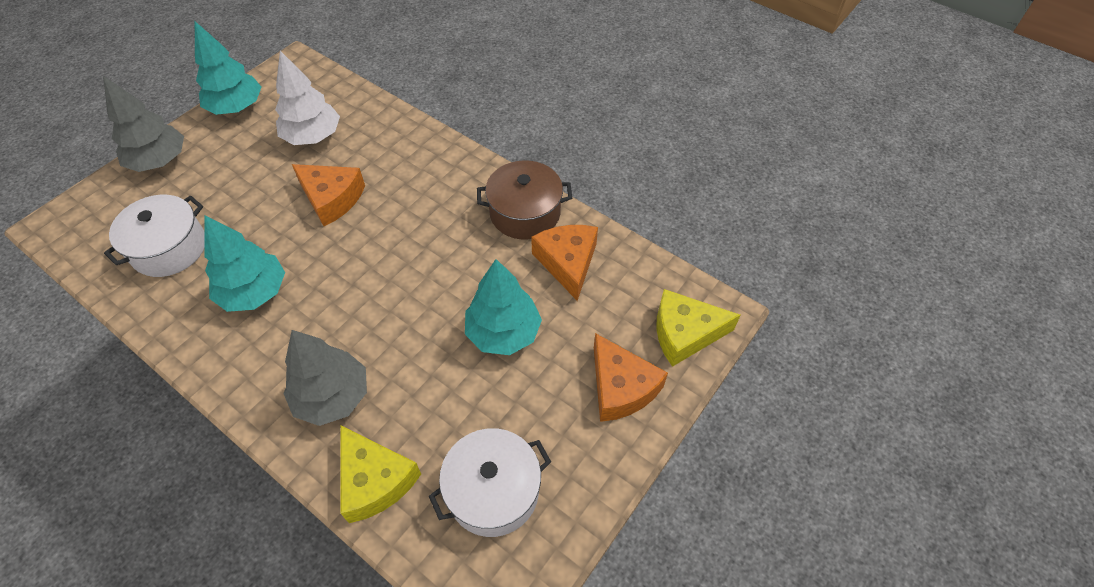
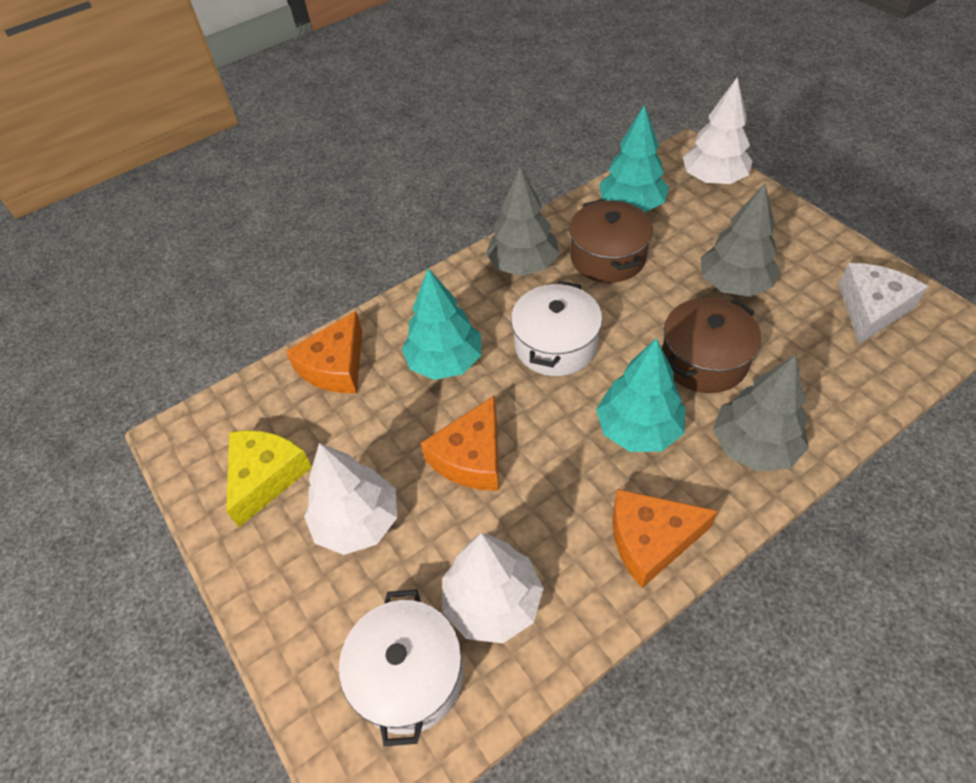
brown pot: [477,161,572,239] = 1 -> [569,199,653,283] [662,298,761,393] = 2
grey tree: [103,76,184,172] [283,330,367,426] = 2 -> [486,167,560,276] [701,183,780,297] [713,355,809,472] = 3
white cheese: none = 0 -> [838,263,928,345] = 1
white tree: [275,51,340,145] = 1 -> [304,443,397,555] [442,533,544,643] [683,77,752,184] = 3
yellow cheese: [340,425,421,523] [656,289,741,367] = 2 -> [226,430,312,527] = 1

